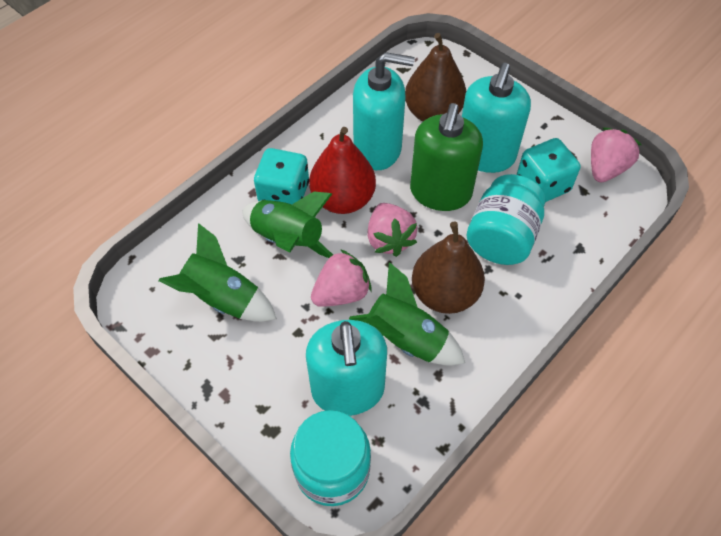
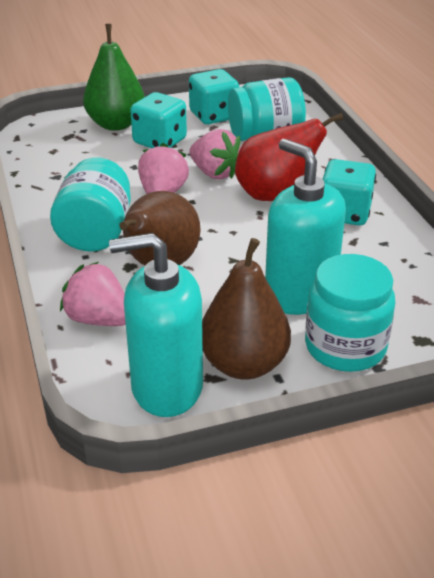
green pear: none = 0 -> [83,24,145,131] = 1
green rocket: [159,223,277,322] [242,191,333,258] [349,262,465,366] = 3 -> none = 0
green soap dispenser: [410,103,483,211] = 1 -> none = 0
turquoise dice: [254,148,309,204] [517,138,580,202] = 2 -> [130,92,187,148] [189,69,239,124] [323,159,376,225] = 3
turquoise jar: [290,410,371,506] [467,174,546,265] = 2 -> [50,157,131,252] [228,77,306,141] [305,254,395,372] = 3
turquoise soap dispenser: [306,320,387,416] [353,52,415,170] [462,63,531,173] = 3 -> [109,233,203,417] [265,139,346,315] = 2

